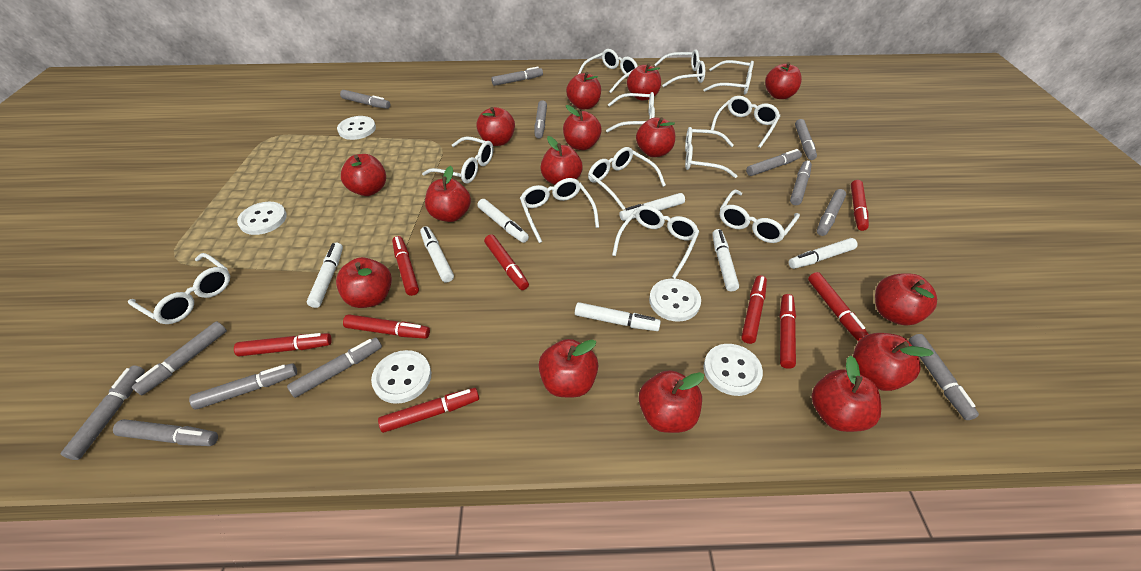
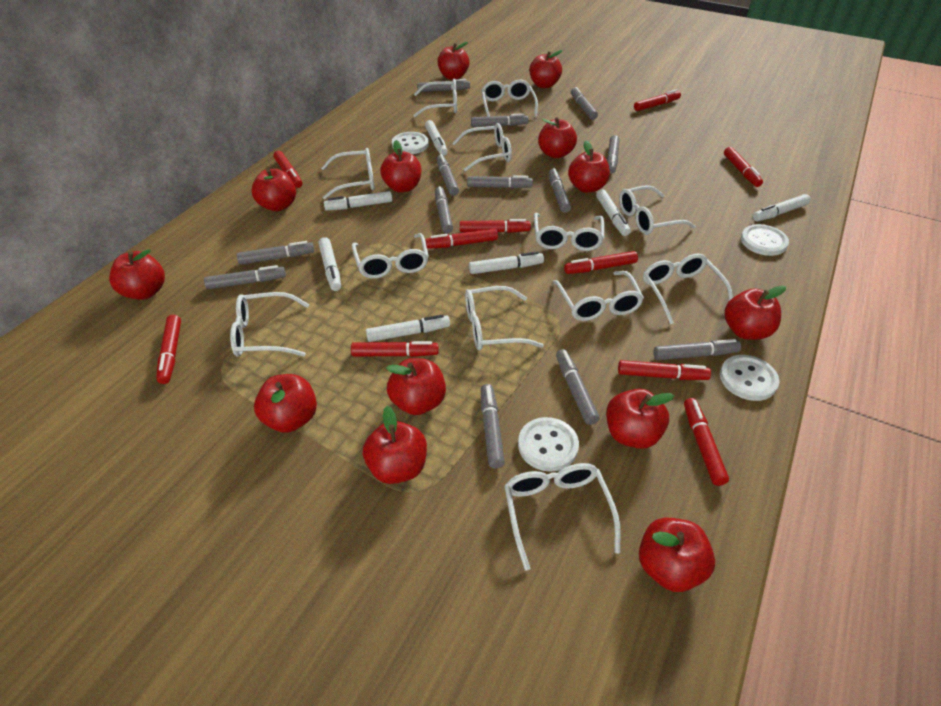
red apple: [336,257,392,308] [341,154,386,196] [425,166,471,222] [476,107,515,146] [539,339,599,397] [540,136,583,185] [563,105,602,150] [566,72,601,110] [627,63,661,100] [636,117,675,157] [639,370,704,433] [765,62,802,99] [812,355,881,432] [853,333,934,391] [875,273,937,326] = 15 -> [109,249,165,300] [252,169,296,212] [254,374,317,433] [363,406,427,484] [380,140,421,192] [386,358,446,415] [438,42,470,80] [529,50,563,88] [538,117,577,158] [568,140,610,193] [606,389,674,449] [639,518,715,592] [724,286,786,340] = 13
red marker: [234,333,332,356] [343,314,430,339] [378,388,479,433] [392,236,419,296] [484,234,529,290] [741,275,767,344] [779,294,796,369] [808,272,868,341] [851,180,869,231] = 9 -> [156,315,181,384] [273,151,302,188] [351,341,439,357] [425,229,498,249] [460,219,531,233] [564,251,638,274] [618,360,711,380] [634,89,681,111] [684,398,729,486] [724,147,763,187] = 10
white button: [237,202,287,235] [337,116,376,140] [371,350,431,404] [649,278,701,322] [704,344,763,396] = 5 -> [392,132,429,154] [518,417,579,472] [720,355,779,401] [741,224,789,256] = 4

